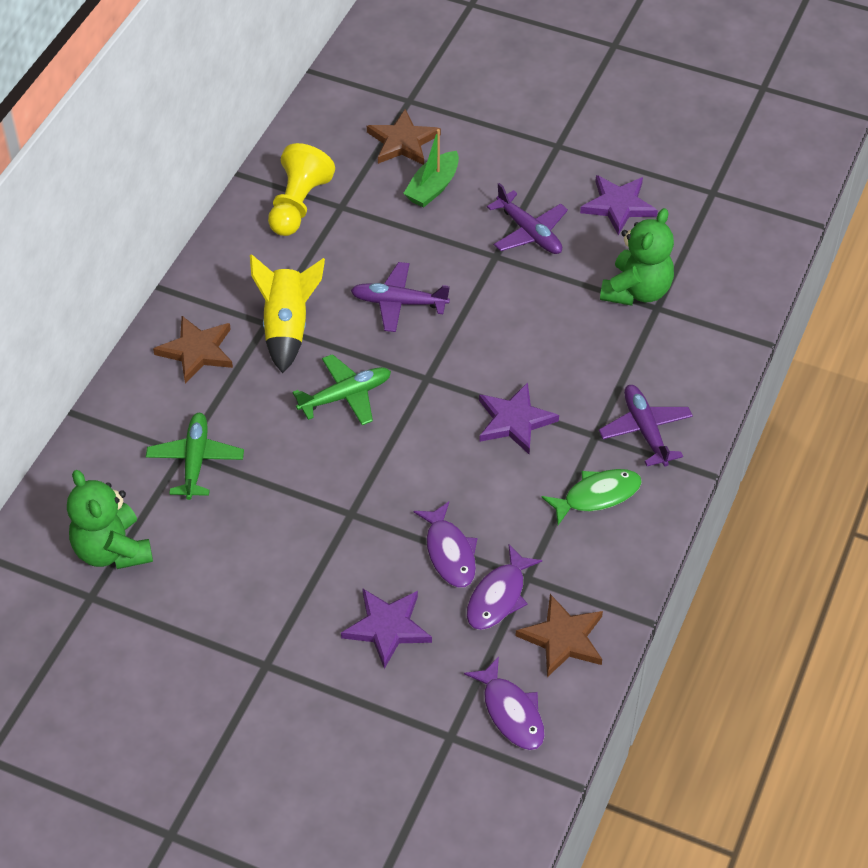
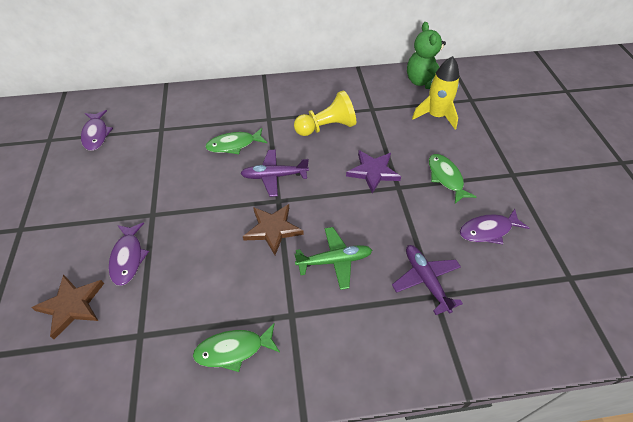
brown star: [153,316,233,384] [367,109,441,165] [515,594,603,677] = 3 -> [31,274,104,339] [243,204,304,255] = 2
green boat: [403,129,459,208] = 1 -> none = 0
green fish: [541,469,642,525] = 1 -> [193,323,280,372] [205,128,267,154] [429,154,477,203] = 3
green plane: [146,413,244,500] [292,354,391,425] = 2 -> [294,227,372,290] = 1
green teddy bear: [67,470,153,569] [600,208,674,306] = 2 -> [407,22,446,89] = 1
purple plane: [351,262,450,332] [487,183,568,254] [599,385,693,467] = 3 -> [240,150,309,197] [392,245,463,315] = 2
purple star: [341,588,432,669] [479,382,559,454] [580,175,658,235] = 3 -> [346,150,401,193] = 1

